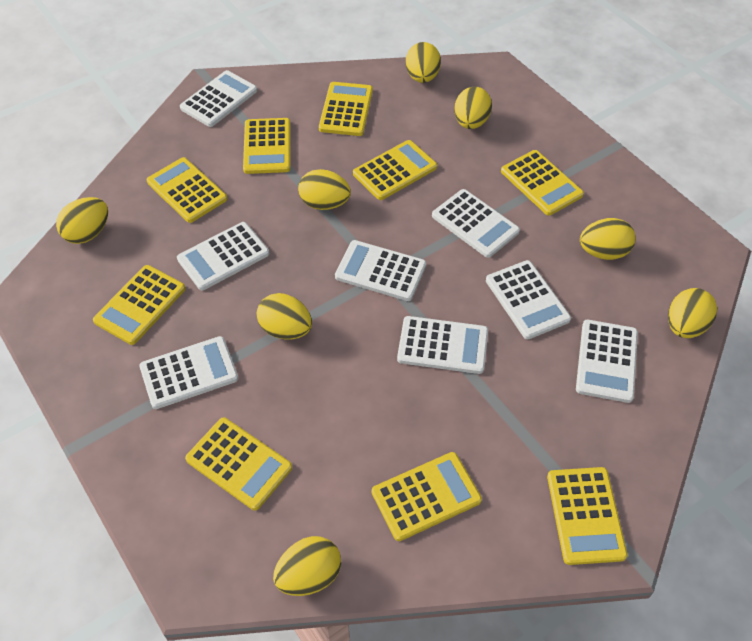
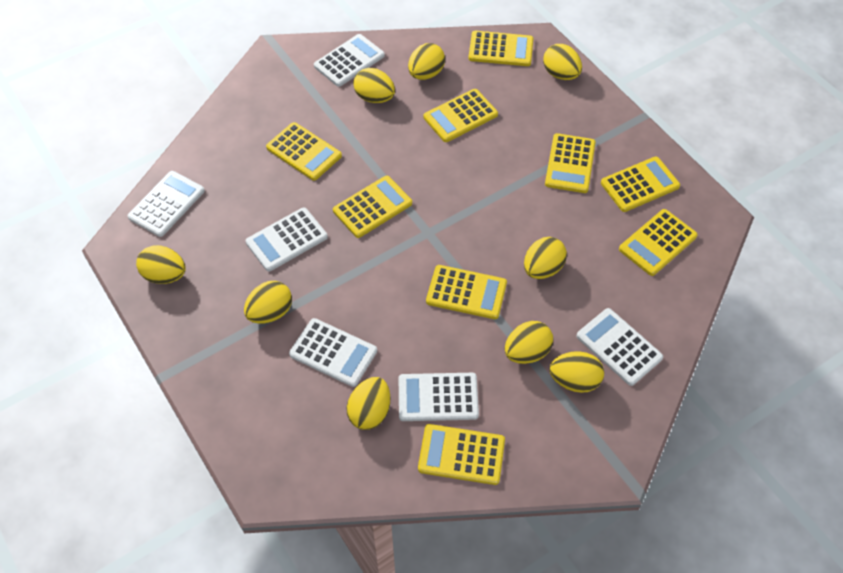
white calculator: [139,336,238,409] [177,222,269,291] [180,70,257,127] [335,240,426,301] [397,316,488,374] [432,189,520,258] [486,260,571,339] [576,320,638,403] = 8 -> [128,171,205,237] [246,207,328,271] [289,318,377,387] [314,34,385,87] [399,373,479,421] [576,308,663,386] = 6
yellow egg: [56,197,108,244] [257,293,312,339] [273,536,341,596] [298,169,351,210] [406,42,441,83] [454,87,492,129] [580,218,635,260] [668,288,717,338] = 8 -> [136,245,186,284] [244,281,292,324] [346,377,390,430] [353,68,395,103] [408,43,445,80] [505,321,553,364] [524,237,567,279] [543,44,582,80] [550,351,604,393] = 9

